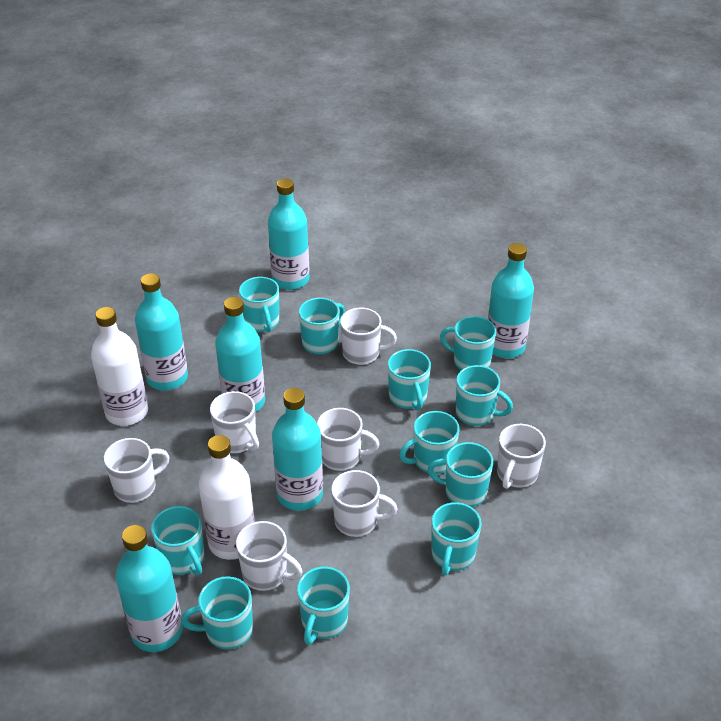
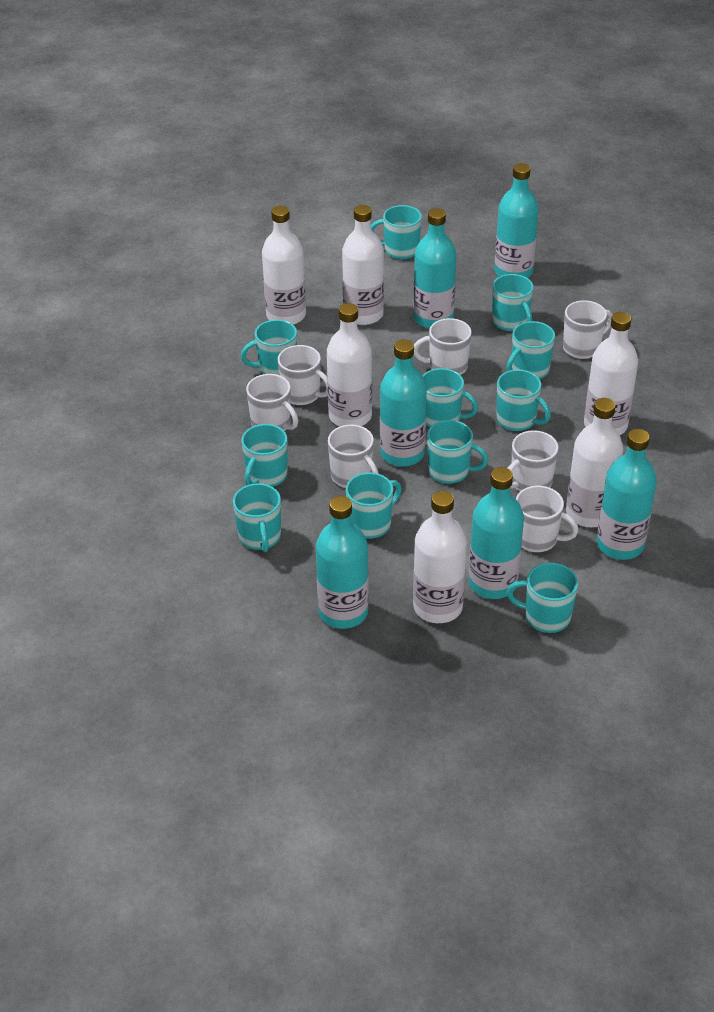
white bottle: [91,307,148,426] [199,435,255,560] = 2 -> [262,206,306,325] [327,303,372,426] [342,205,384,325] [413,491,467,623] [566,398,623,527] [584,312,638,435] = 6

